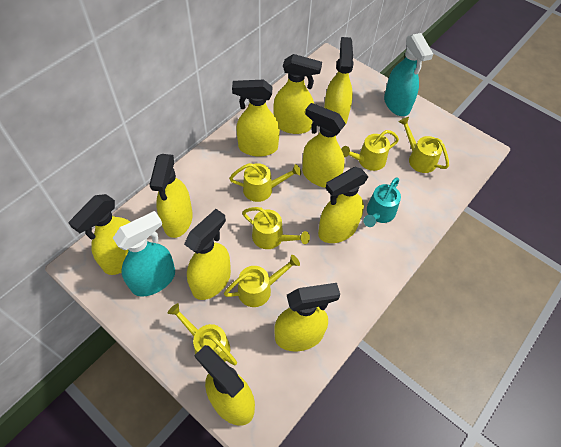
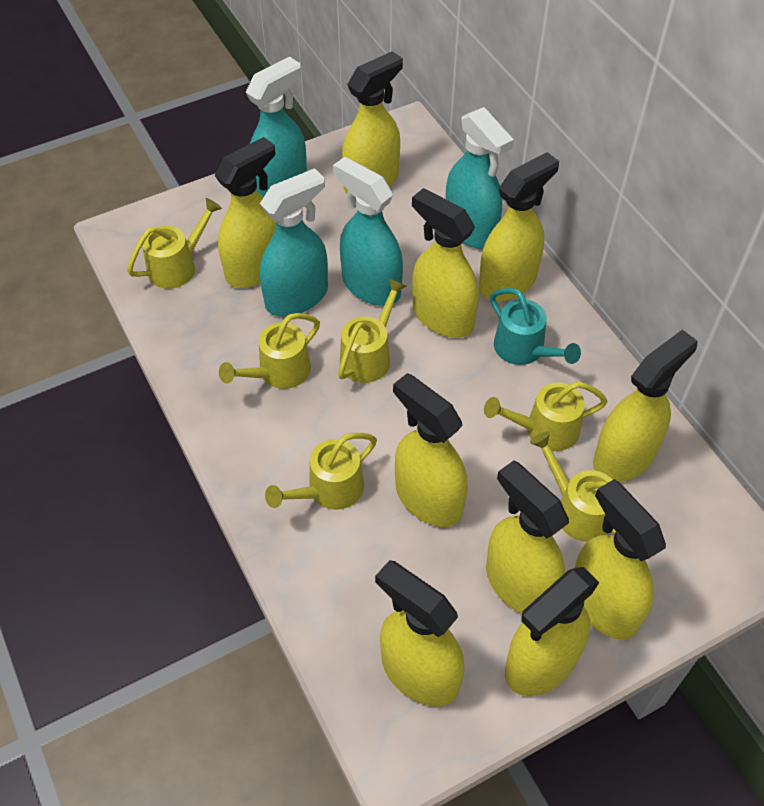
turquoise spray bottle: [113,211,175,297] [384,33,433,116] = 2 -> [246,56,307,197] [260,168,328,317] [333,157,403,306] [445,107,514,249] = 4

